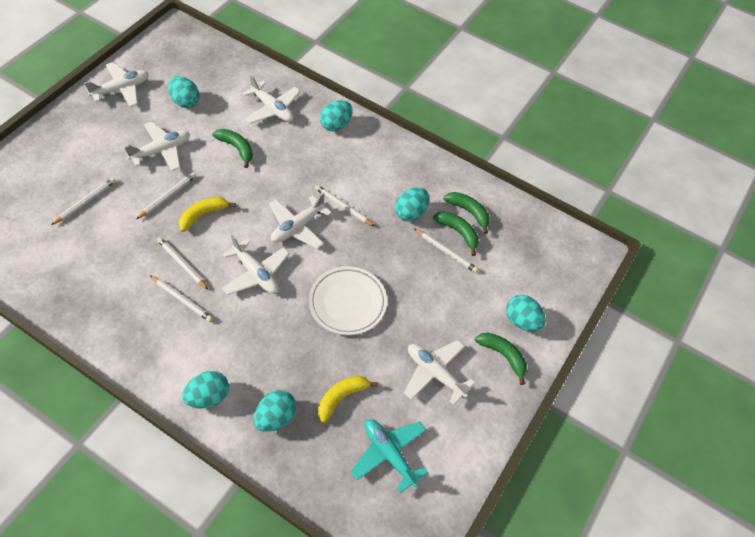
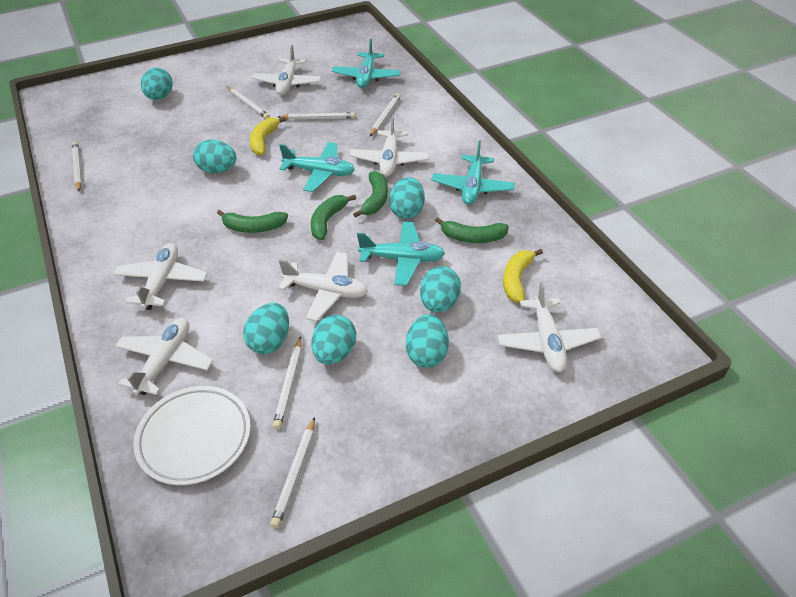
turquoise egg: [168,76,200,108] [182,371,229,408] [254,390,296,432] [320,100,353,131] [395,187,429,222] [506,295,546,332] = 6 -> [141,67,173,100] [193,140,237,173] [243,303,289,354] [311,314,356,364] [389,177,425,219] [406,314,449,368] [420,266,461,313] = 7
turquoise plane: [351,419,428,493] = 1 -> [279,142,355,192] [332,39,401,88] [357,222,445,286] [431,141,515,205] = 4

